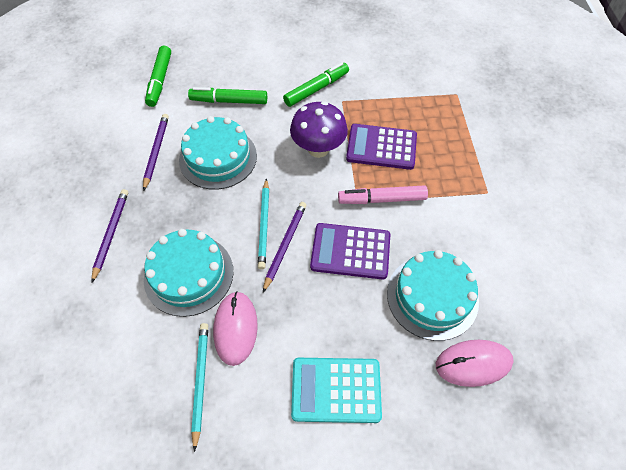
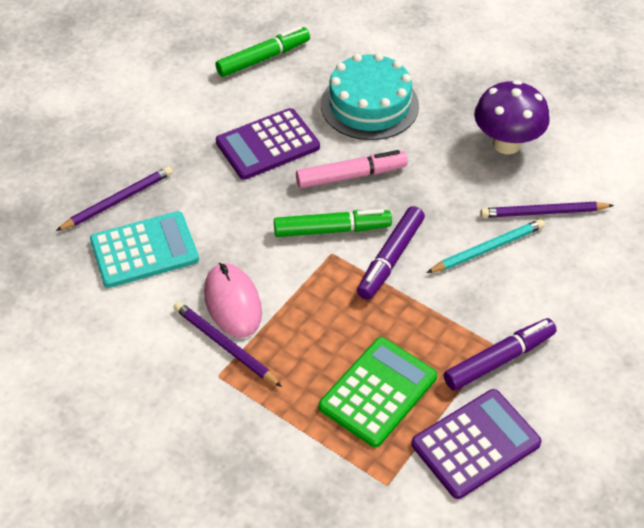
green calculator: none = 0 -> [319,337,437,448] = 1
green marker: [145,46,171,107] [188,87,267,104] [283,62,349,107] = 3 -> [215,26,310,77] [274,209,392,237] = 2
pink mouse: [213,291,258,366] [436,340,514,387] = 2 -> [204,263,262,338] = 1
purple marker: none = 0 -> [357,206,425,300] [444,318,557,391] = 2
turquoise cake: [144,229,233,317] [179,116,257,190] [387,250,479,341] = 3 -> [321,53,419,140] = 1
turquoise pencil: [191,323,208,452] [258,178,269,270] = 2 -> [426,219,545,273] = 1

